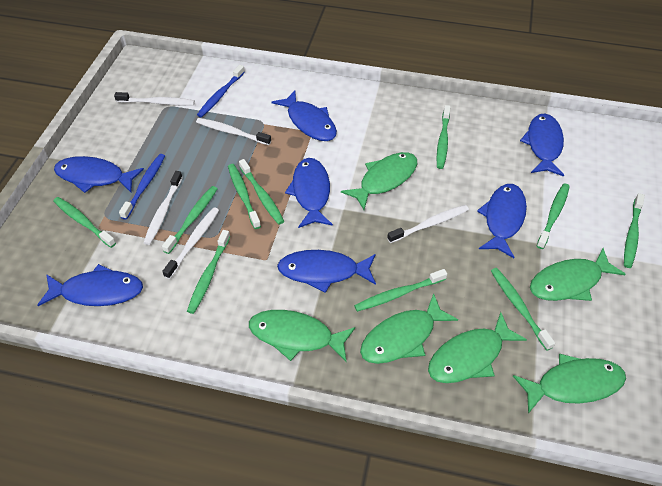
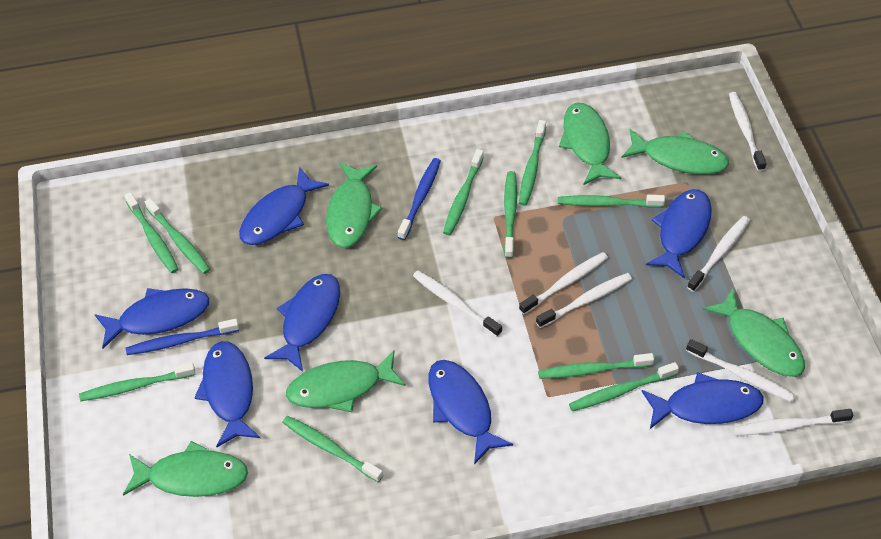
white toothbrush: [114,92,195,105] [144,171,183,245] [162,207,219,279] [196,118,271,145] [387,205,469,243] = 5 -> [413,271,502,337] [519,252,608,314] [536,273,632,328] [686,339,796,402] [687,216,750,292] [729,92,766,171] [733,409,853,436] = 7

